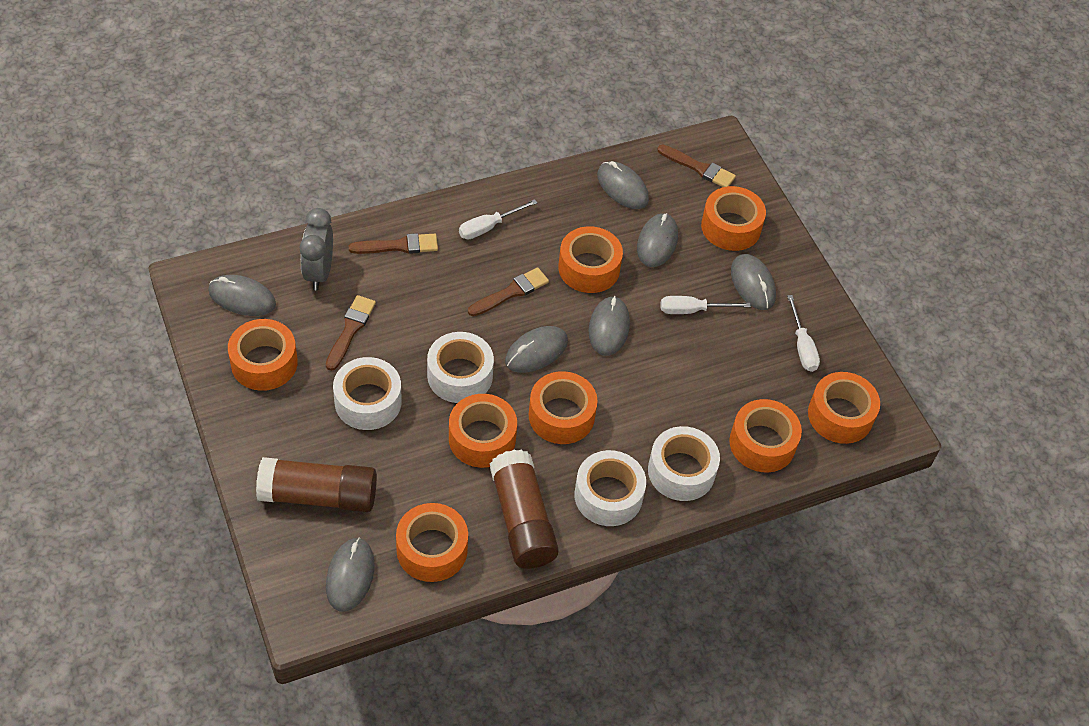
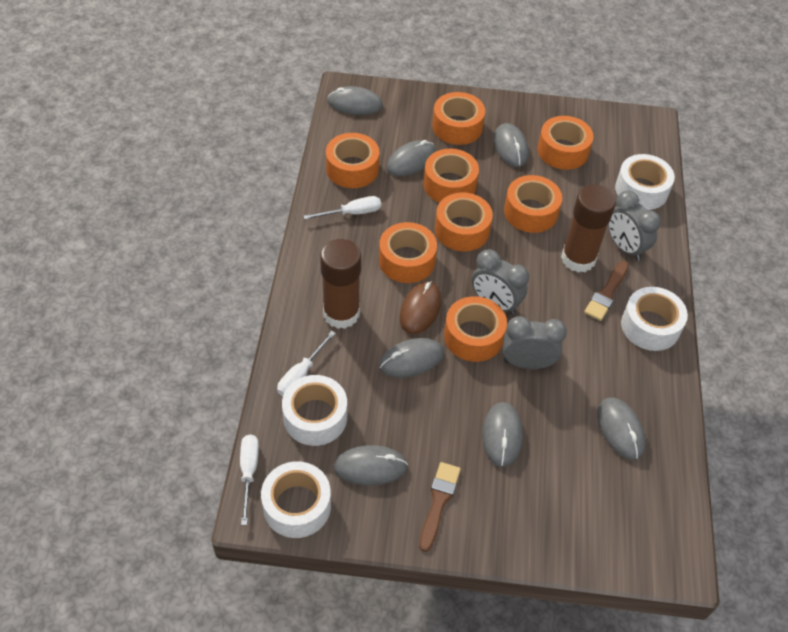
brown brush: [326,295,376,371] [349,233,438,254] [468,267,549,316] [657,144,736,187] = 4 -> [419,462,461,552] [584,261,629,321] = 2
brown mouse: none = 0 -> [400,281,441,334] = 1
grey clock: [300,208,333,290] = 1 -> [472,249,529,315] [503,316,567,369] [608,191,661,261] = 3

